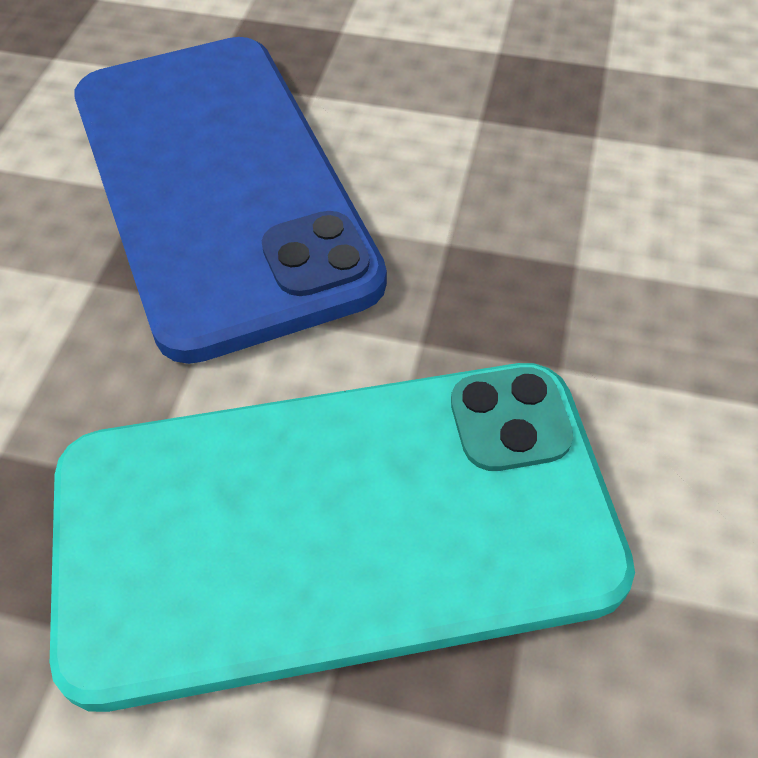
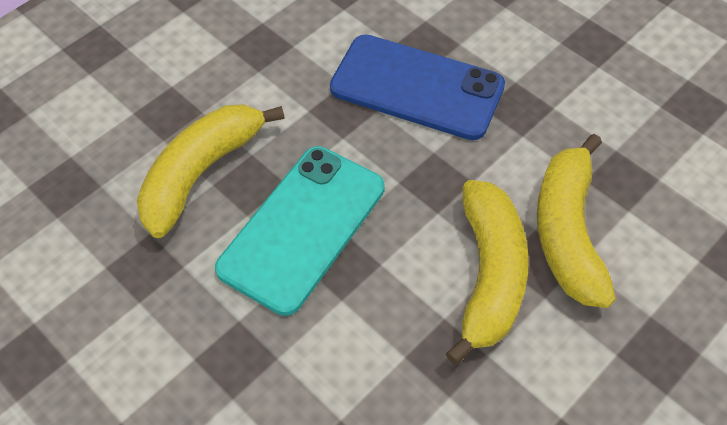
yellow banana: none = 0 -> [137,105,285,238] [446,180,529,365] [537,134,616,308] = 3

